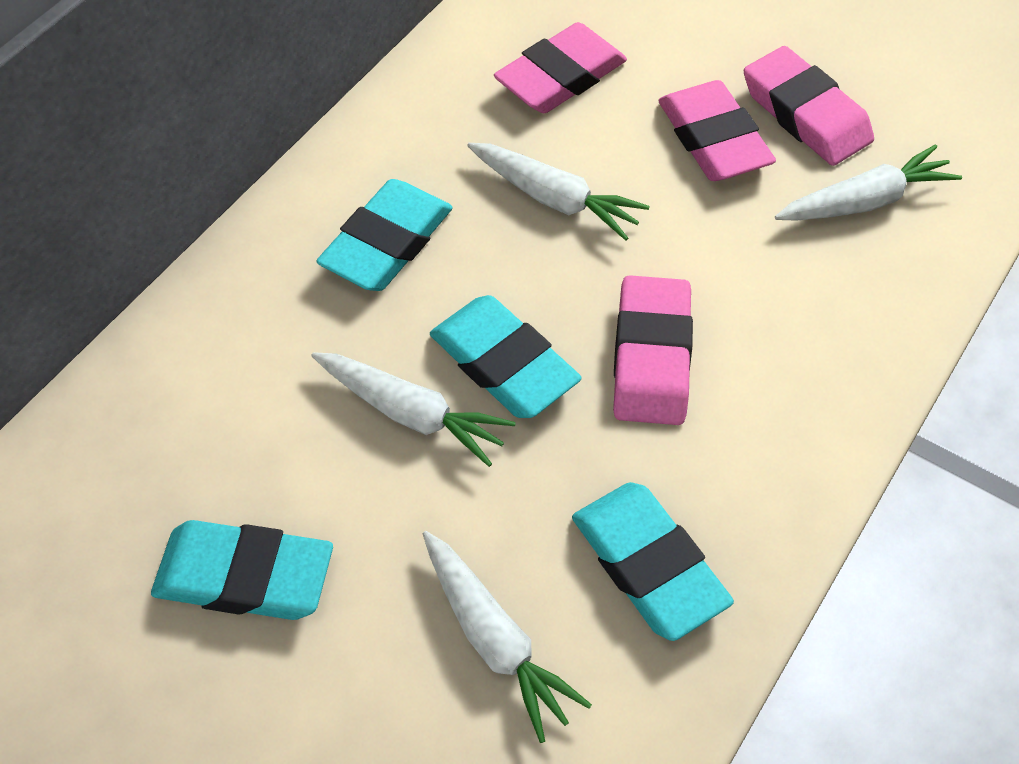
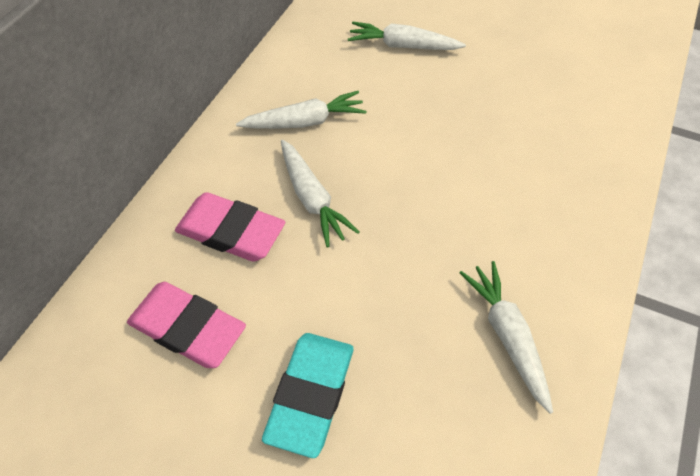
pink eraser: [494,22,627,113] [613,275,693,425] [658,80,776,181] [744,46,874,166] = 4 -> [127,282,246,368] [175,192,285,262] = 2
turquoise eraser: [151,520,333,620] [316,179,453,291] [430,295,581,418] [572,482,734,641] = 4 -> [262,333,353,458] = 1

